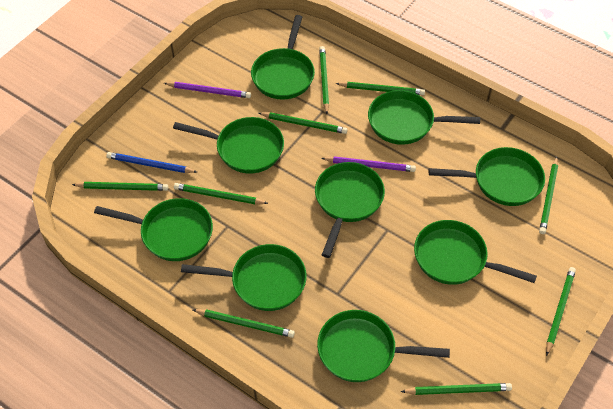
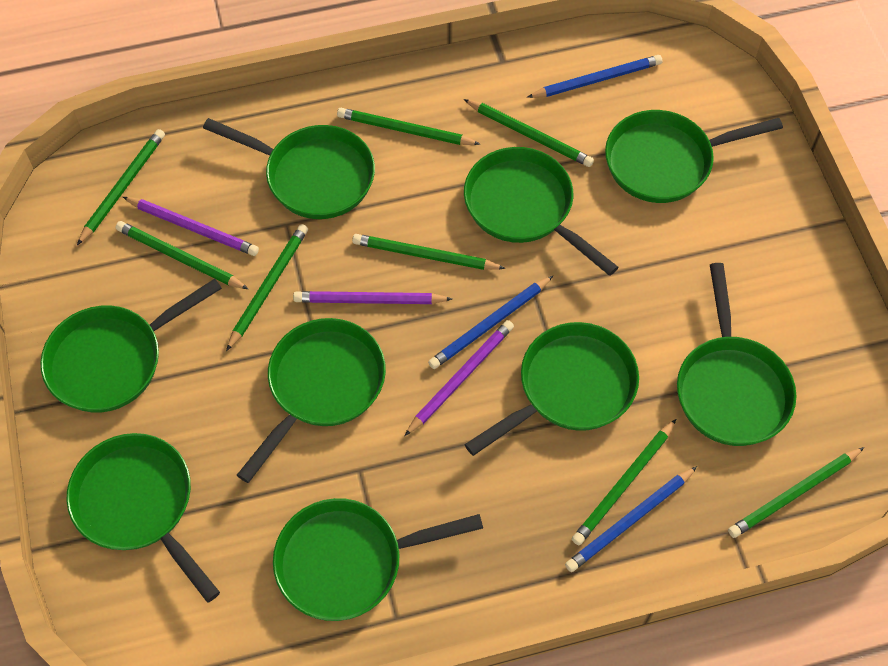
blue pencil: [106,152,197,173] = 1 -> [428,276,553,369] [527,55,662,98] [565,466,697,572] = 3
green pencil: [72,182,168,191] [174,183,268,204] [193,309,295,338] [259,112,347,134] [319,46,329,114] [335,82,425,95] [400,383,512,395] [539,156,558,234] [546,267,576,356] = 9 -> [77,129,165,245] [116,221,248,289] [226,224,308,351] [337,108,480,145] [352,234,505,270] [464,99,594,167] [572,419,676,545] [728,447,864,538] = 8
purple pencil: [164,82,251,98] [321,156,416,172] = 2 -> [123,197,259,256] [293,291,452,304] [404,320,514,436] = 3

